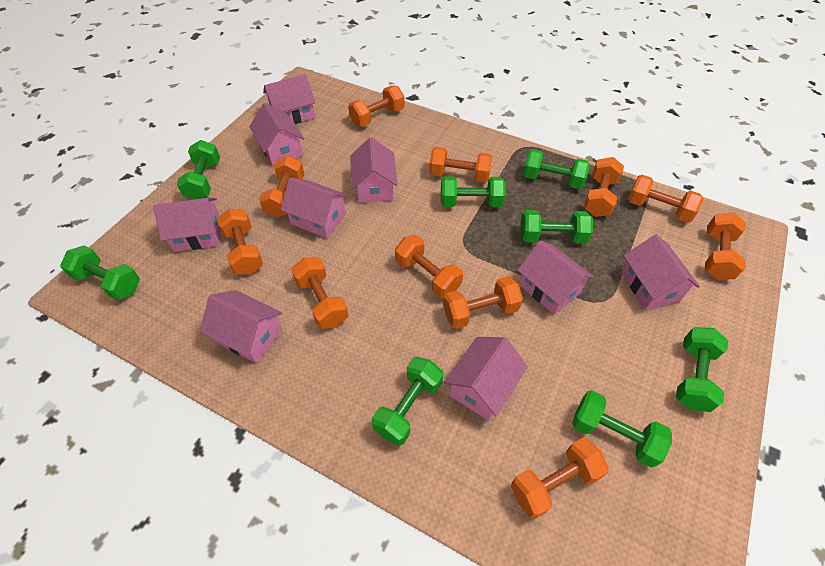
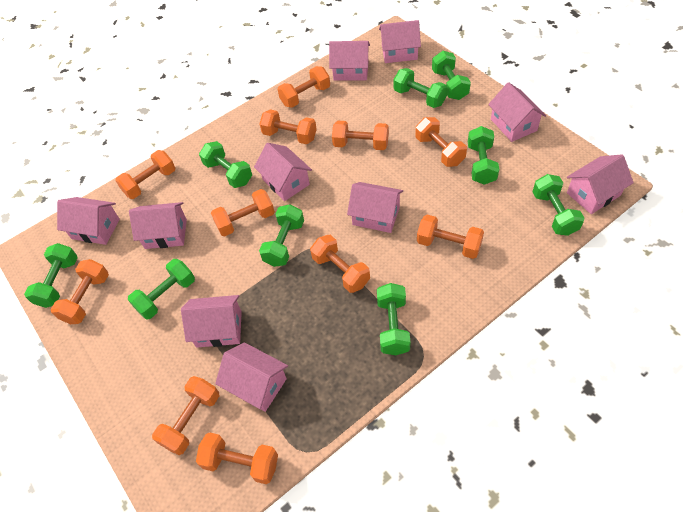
green dumbbell: [60,245,140,300] [177,140,220,200] [372,357,443,446] [441,177,506,207] [520,210,593,244] [523,149,590,189] [572,390,672,467] [676,327,728,412] = 8 -> [24,243,78,308] [128,259,195,319] [199,141,252,188] [259,204,304,267] [377,283,410,355] [394,68,448,108] [432,51,471,100] [468,126,499,185] [532,174,585,236] = 9
pink house: [153,198,221,252] [200,290,282,363] [249,103,304,166] [263,74,316,124] [281,177,348,238] [350,137,398,203] [444,337,528,421] [517,241,594,315] [621,234,700,310] = 9 -> [57,197,120,245] [129,202,187,249] [181,295,242,348] [215,343,288,412] [254,143,312,201] [329,41,370,81] [347,182,403,233] [379,20,421,63] [488,82,546,142] [567,154,634,214] = 10

